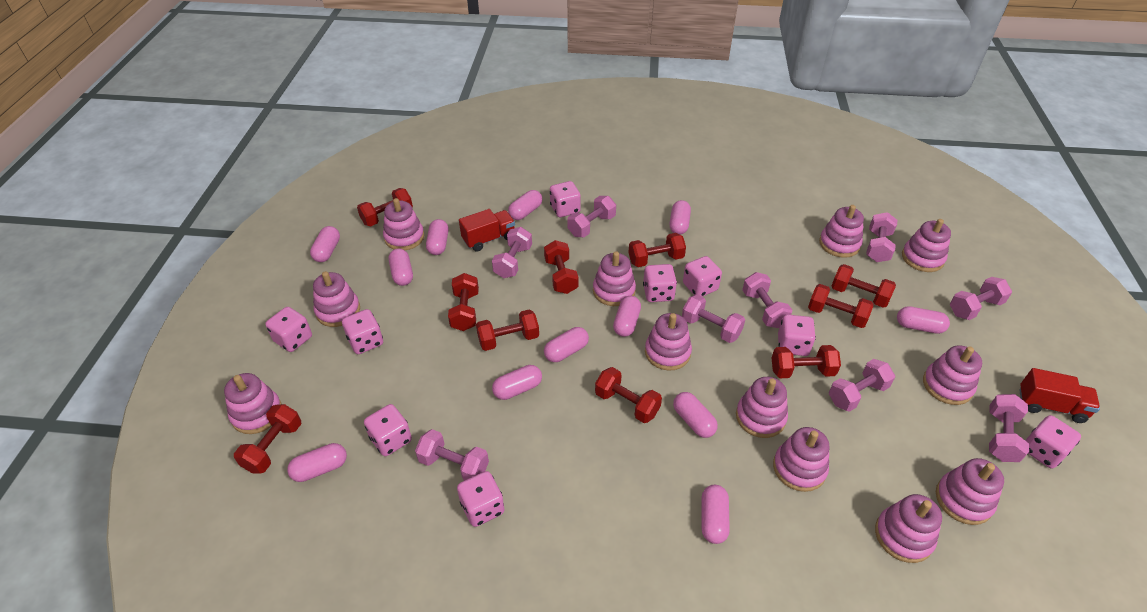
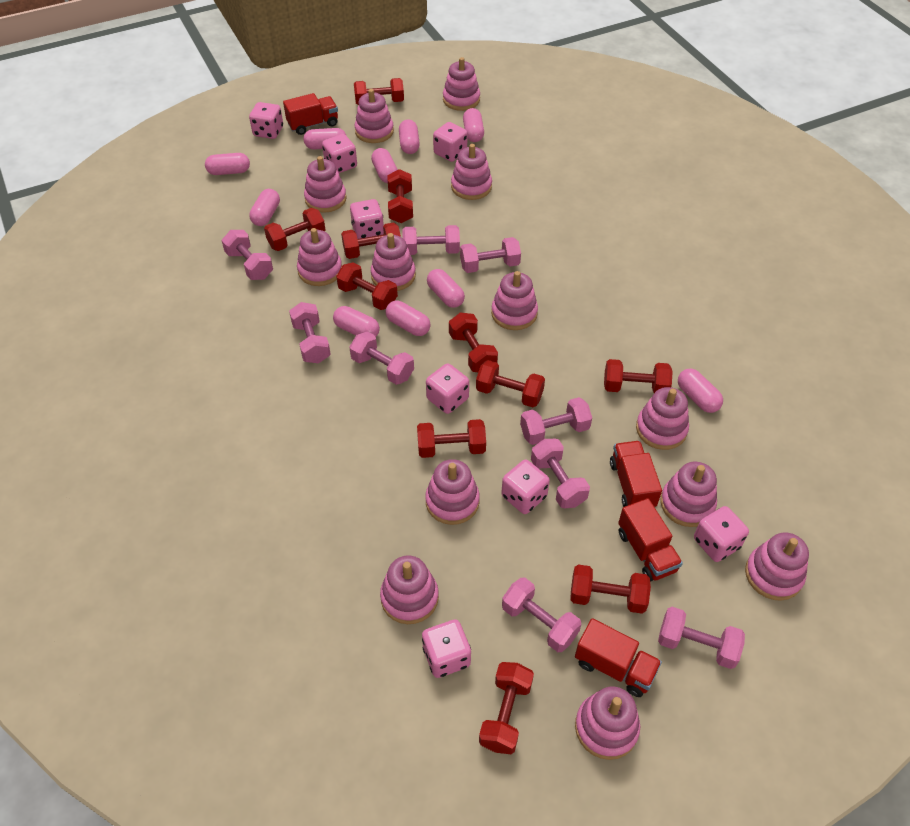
pink capsule: [287,443,347,482] [310,226,340,262] [389,249,413,286] [426,219,449,255] [492,365,542,400] [508,190,542,220] [544,327,589,362] [613,296,641,337] [670,200,691,235] [673,392,718,438] [701,485,730,544] [897,306,950,334] = 12 -> [205,153,250,175] [249,189,280,226] [304,128,346,149] [333,306,380,337] [371,148,398,183] [386,301,431,336] [399,119,420,154] [427,269,465,308] [463,108,484,142] [678,369,723,413] = 10
pink dice: [265,307,312,352] [342,309,383,354] [364,404,412,456] [457,471,504,527] [550,181,581,217] [643,264,677,302] [683,256,722,297] [778,315,816,356] [1025,415,1081,468] = 9 -> [249,102,283,139] [322,134,357,173] [350,199,384,239] [422,619,471,678] [426,363,469,414] [433,122,467,162] [501,460,550,514] [694,506,749,562] = 8
pink stacking toy: [224,373,282,434] [313,271,360,327] [383,198,424,250] [593,251,636,306] [645,313,692,371] [736,377,788,438] [773,427,830,492] [819,205,864,258] [875,494,942,563] [902,219,951,272] [923,345,982,405] [936,458,1004,525] = 12 -> [297,228,342,286] [304,156,347,213] [355,89,394,143] [371,233,416,291] [380,556,439,624] [425,459,480,525] [443,57,480,111] [451,144,492,200] [491,271,538,330] [575,687,640,760] [636,387,689,450] [660,462,717,527] [745,533,809,601] = 13
red dumbbell: [234,404,301,474] [357,188,413,227] [448,273,479,331] [476,309,539,351] [544,240,578,294] [595,367,662,423] [628,233,686,267] [771,345,841,378] [808,284,874,328] [831,264,896,308] = 10 -> [264,208,325,251] [336,262,398,310] [341,222,401,259] [354,78,404,105] [388,169,413,223] [417,419,486,458] [449,313,498,372] [476,360,545,407] [479,662,534,754] [570,565,651,614] [604,359,673,393] = 11
red truck: [459,209,515,252] [1019,368,1100,423] = 2 -> [283,93,338,135] [575,618,662,697] [610,441,662,507] [618,498,683,582] = 4

